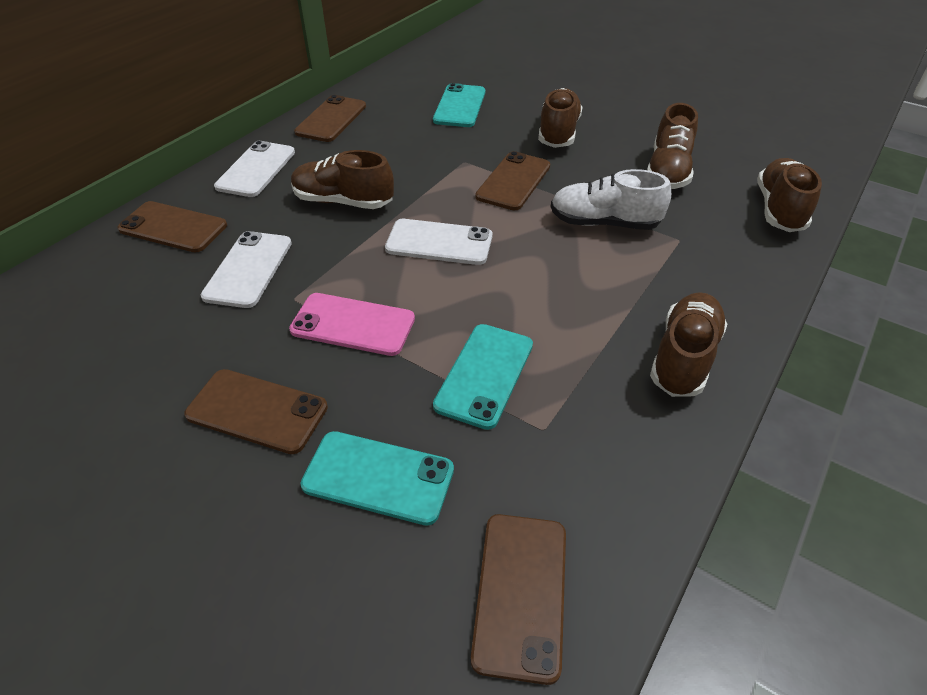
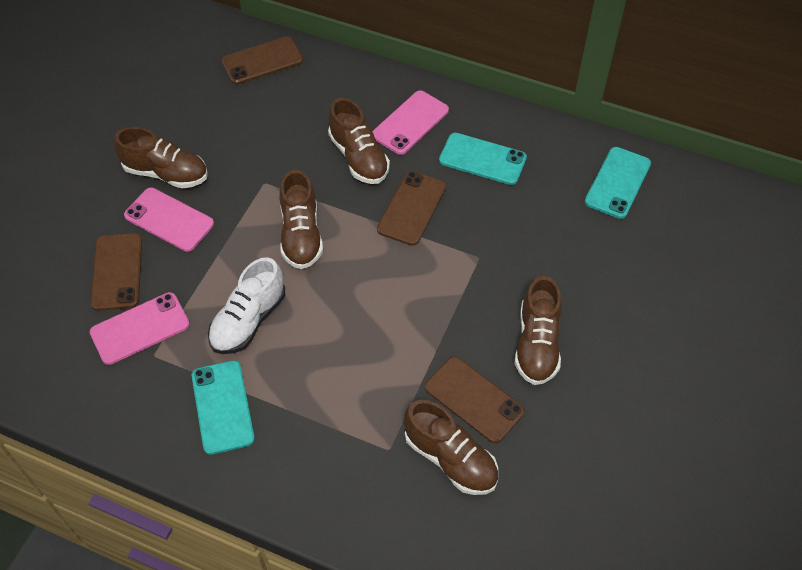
brown phone: [117,201,227,253] [184,369,328,454] [294,95,366,142] [471,514,566,685] [475,151,550,210] = 5 -> [90,233,142,311] [221,36,303,85] [377,171,446,246] [425,356,525,443] = 4
pink phone: [289,293,415,356] = 1 -> [90,292,190,365] [124,188,214,252] [372,90,449,155] = 3
white phone: [201,231,292,308] [214,141,295,197] [385,219,493,265] = 3 -> none = 0

